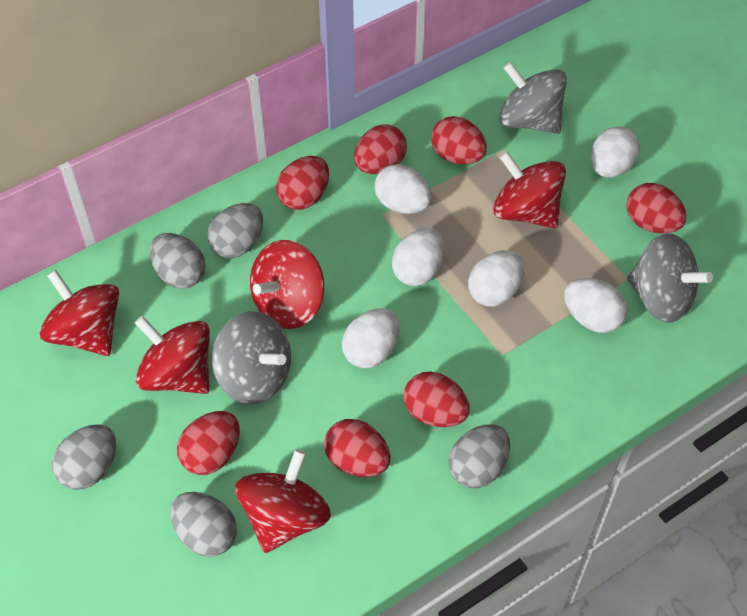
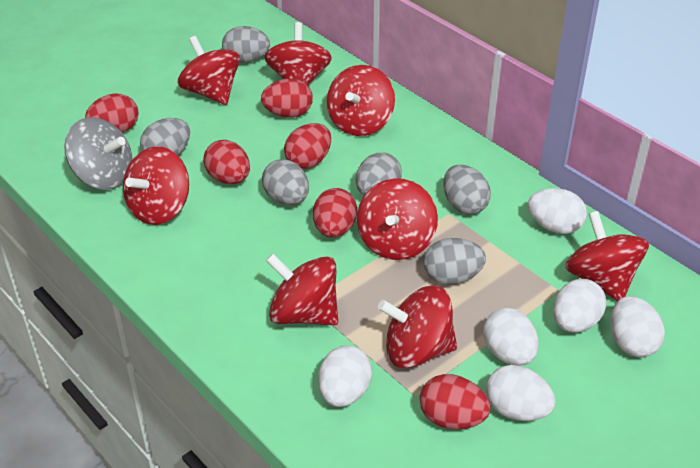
grey egg: [52,424,116,490] [149,233,205,289] [171,492,237,557] [207,203,263,258] [448,424,510,488] = 5 -> [140,118,190,155] [222,26,270,63] [262,159,309,205] [356,152,402,195] [424,238,486,285] [443,165,491,214] = 6
grey spinning top: [212,311,291,405] [499,62,567,134] [627,233,713,322] = 3 -> [64,117,132,190] = 1
red egg: [177,411,240,475] [276,156,329,210] [324,419,391,477] [354,125,407,174] [403,372,470,427] [431,116,487,164] [626,183,687,233] = 7 -> [85,94,139,132] [203,140,250,184] [261,79,313,118] [284,123,331,169] [313,188,357,238] [420,374,491,430] = 6
red spinning top: [40,270,119,356] [135,316,210,394] [235,449,331,553] [250,240,324,329] [493,151,566,228] = 5 -> [123,146,189,225] [178,36,240,105] [264,22,332,85] [266,254,338,325] [327,65,395,136] [357,178,438,260] [378,285,457,368] [565,211,649,301] = 8

